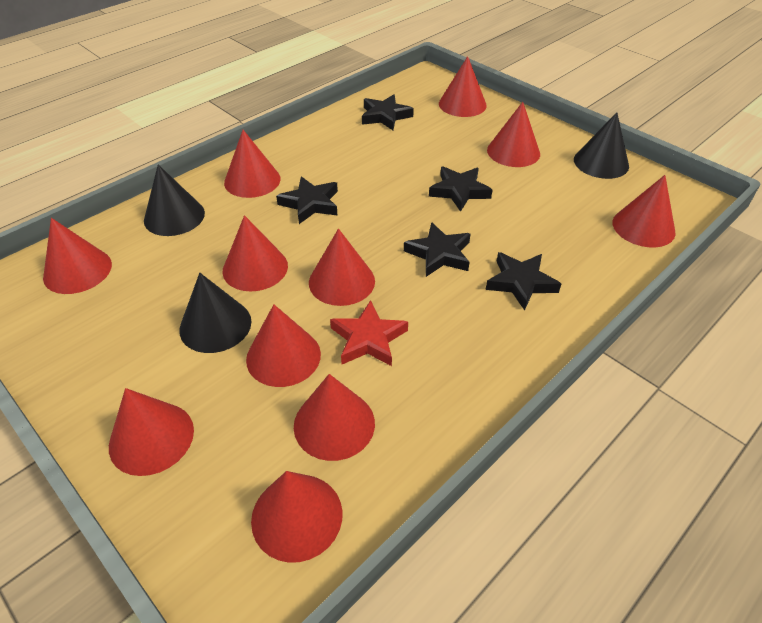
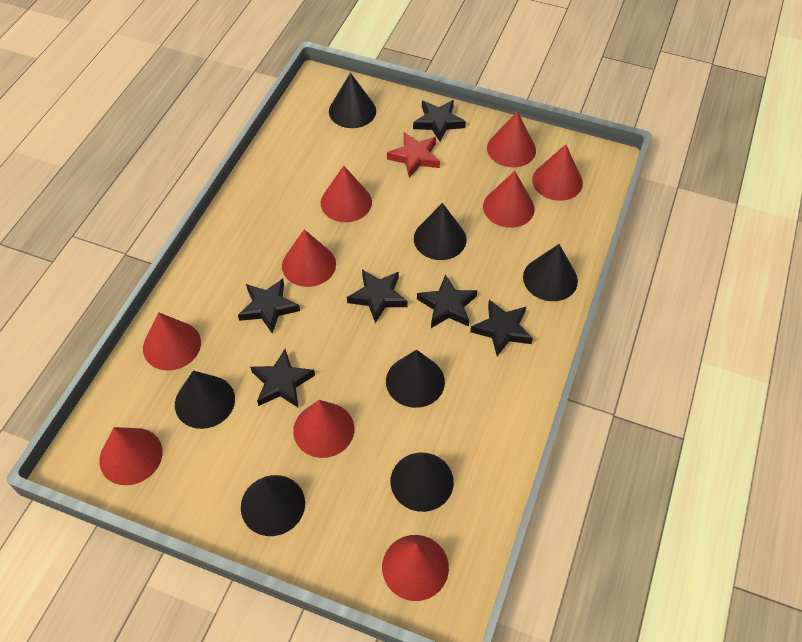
black cone: [144,165,205,236] [179,273,252,353] [574,112,629,179] = 3 -> [175,371,235,429] [241,475,305,536] [329,73,376,128] [386,350,445,408] [390,453,454,512] [414,203,467,260] [523,244,578,301] = 7
black star: [276,177,338,224] [362,94,414,130] [404,222,471,277] [429,166,492,212] [485,252,561,311] = 5 -> [238,279,300,334] [250,349,315,408] [347,269,408,323] [413,100,466,142] [417,274,477,328] [470,300,533,356] = 6
red cone: [43,218,112,294] [109,388,194,476] [222,215,288,291] [224,130,280,198] [246,304,321,387] [251,471,342,563] [294,374,375,461] [309,229,375,306] [439,56,487,117] [487,102,540,167] [613,175,676,247] = 11 -> [99,427,163,485] [143,312,201,371] [282,229,336,287] [293,400,354,458] [321,166,372,222] [382,535,449,601] [483,171,535,228] [487,111,536,167] [532,144,583,201] = 9

